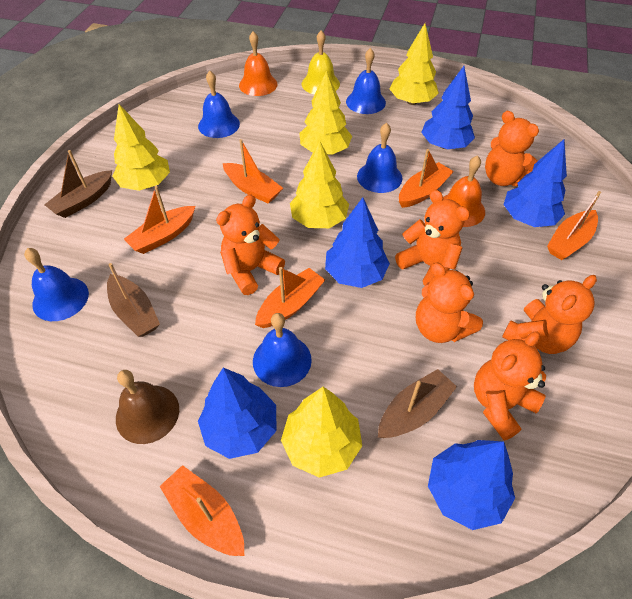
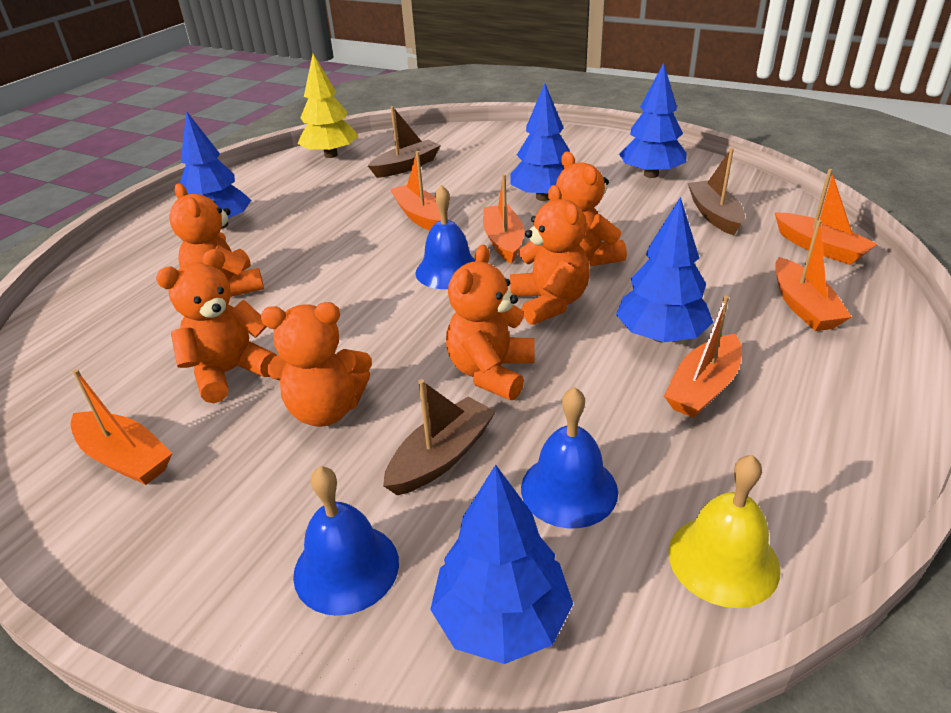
blue bell: [24,248,89,321] [198,71,240,138] [253,313,312,387] [346,48,386,114] [357,123,402,193] = 5 -> [293,466,399,616] [415,185,475,289] [521,387,618,528] = 3
brown bell: [116,370,179,444] = 1 -> none = 0
orange bell: [239,31,277,96] [443,155,485,227] = 2 -> none = 0
yellow tree: [112,104,170,191] [281,387,362,478] [290,141,349,228] [299,70,352,155] [390,23,439,105] = 5 -> [298,54,358,158] = 1

